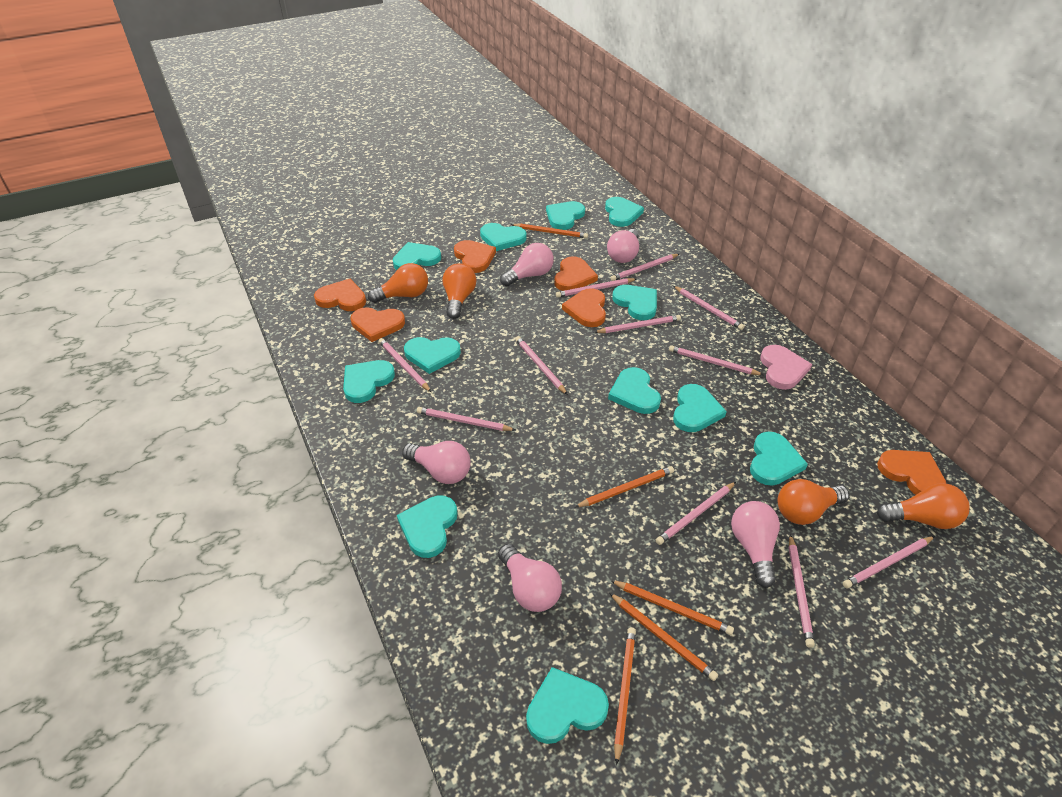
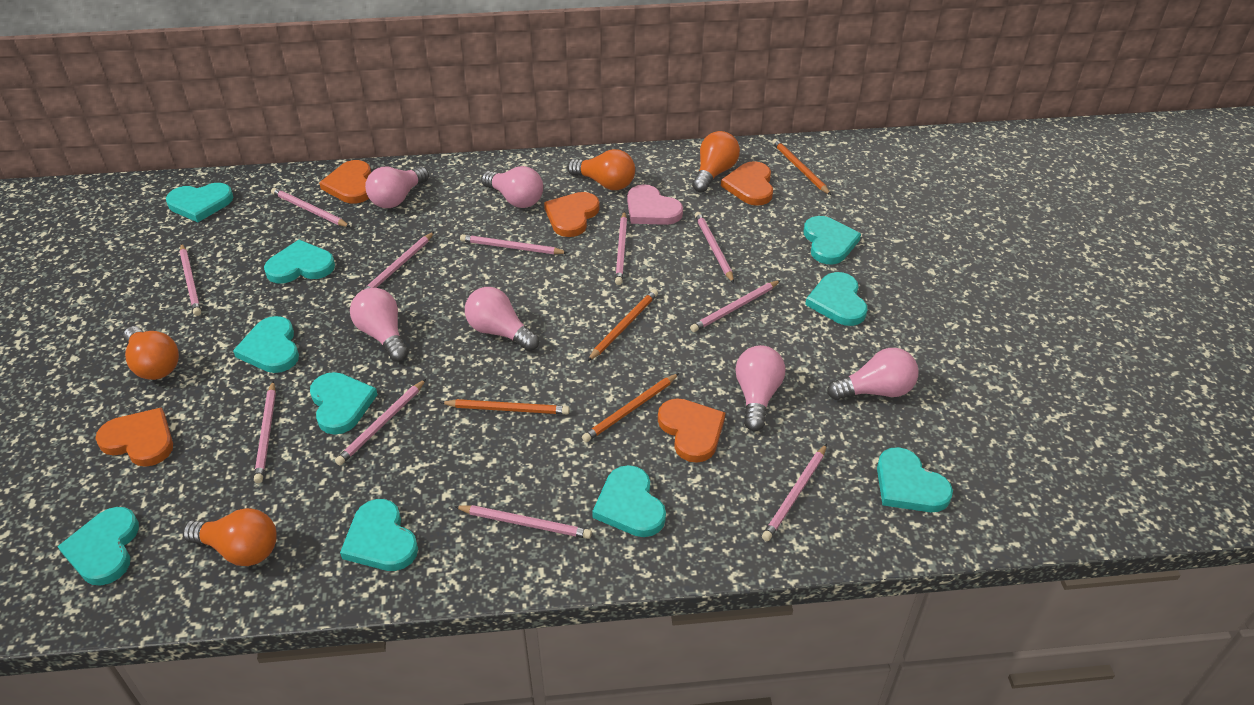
orange heart: [314,279,366,311] [351,307,405,342] [454,240,496,273] [554,256,598,291] [562,288,606,327] [877,450,946,495] = 6 -> [95,407,173,467] [319,160,371,203] [544,192,600,237] [658,398,725,463] [721,161,773,206] = 5
orange pencil: [511,223,588,238] [575,466,674,507] [610,580,734,635] [610,593,718,681] [614,627,636,765] = 5 -> [440,399,570,414] [582,373,679,442] [588,289,658,361] [772,139,831,195] = 4
pink light bulb: [402,441,471,484] [498,544,562,612] [500,243,554,286] [607,229,639,263] [731,501,780,588] = 5 -> [350,288,408,362] [365,166,429,208] [465,287,539,351] [481,166,543,208] [735,345,785,431] [827,348,918,400] = 6
turquoise heart: [343,360,395,403] [393,242,441,270] [397,495,458,558] [404,337,461,374] [480,223,527,251] [526,667,609,744] [546,201,585,230] [605,197,644,227] [608,367,661,414] [612,285,657,320] [673,384,727,432] [750,432,808,486] = 12 -> [57,507,139,586] [166,183,233,222] [233,316,299,373] [264,240,335,283] [310,372,378,435] [340,499,418,571] [592,465,666,537] [804,216,861,265] [805,272,867,326] [877,447,953,512] = 10

